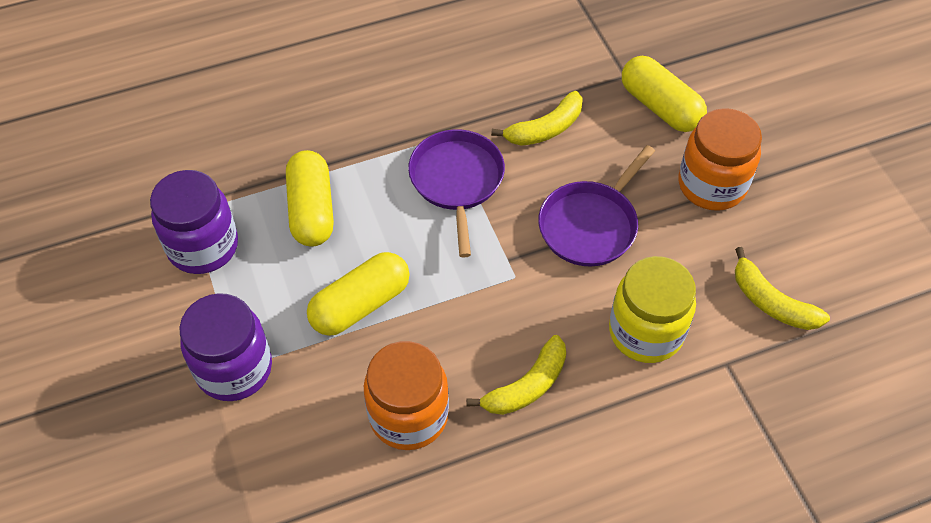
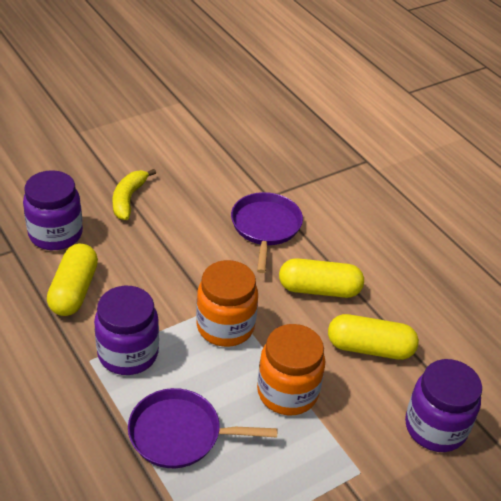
purple jar: [150,170,238,274] [179,293,272,401] = 2 -> [23,170,83,250] [94,286,159,375] [405,359,482,452] = 3
yellow banana: [466,335,566,415] [491,91,583,146] [735,247,830,330] = 3 -> [112,169,156,220] = 1
yellow jar: [609,256,696,363] = 1 -> none = 0

